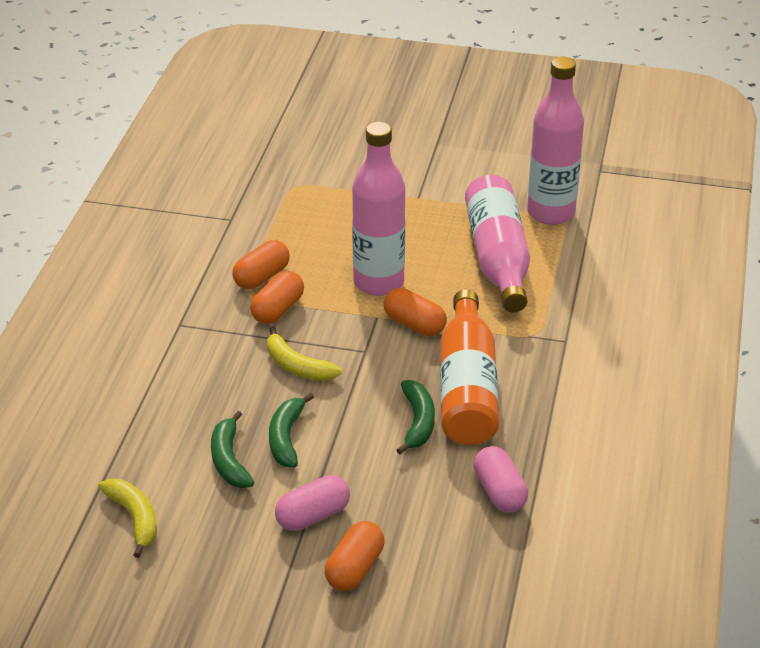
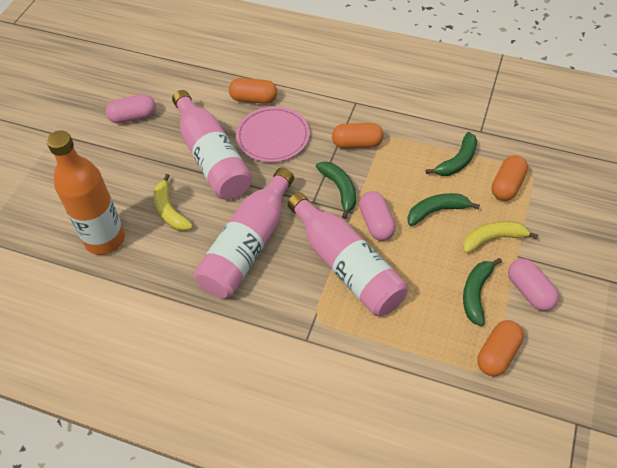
green banana: [211,411,254,488] [269,393,314,467] [397,380,435,455] = 3 -> [316,162,356,219] [407,193,480,226] [426,132,477,176] [463,258,502,326] = 4
pink capsule: [275,475,350,531] [474,446,528,513] = 2 -> [106,94,156,123] [359,191,396,241] [508,259,559,311] = 3
pink plate: none = 0 -> [236,107,310,162] = 1

